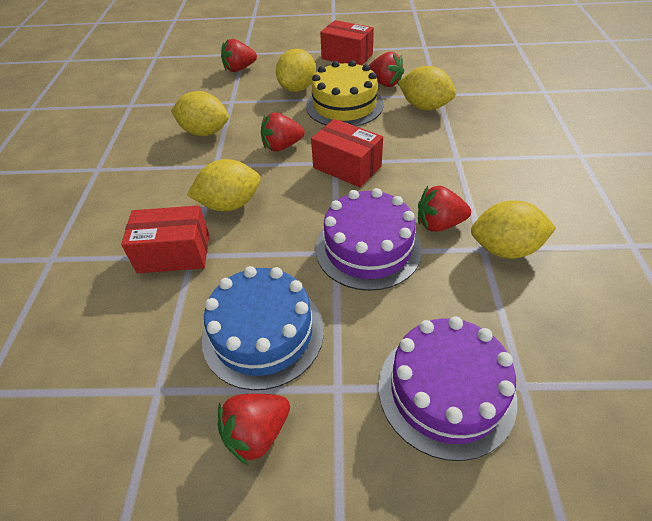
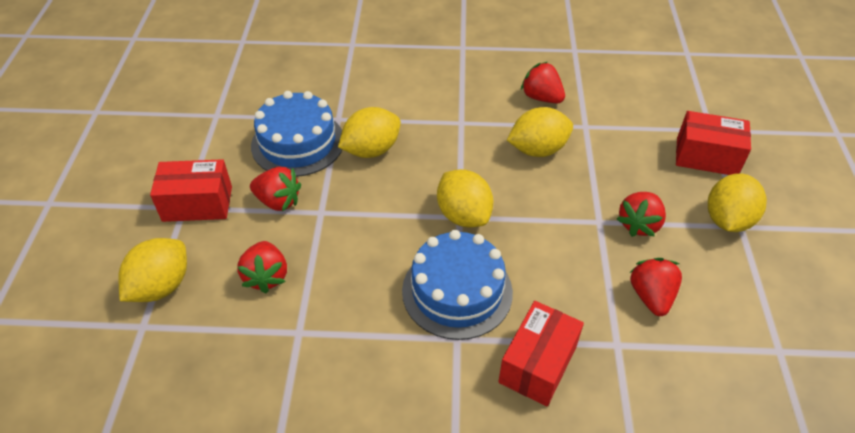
blue cake: [202,266,324,390] = 1 -> [251,91,342,177] [402,230,513,340] = 2
purple cake: [316,188,422,291] [379,316,517,461] = 2 -> none = 0
yellow cake: [306,60,384,127] = 1 -> none = 0

